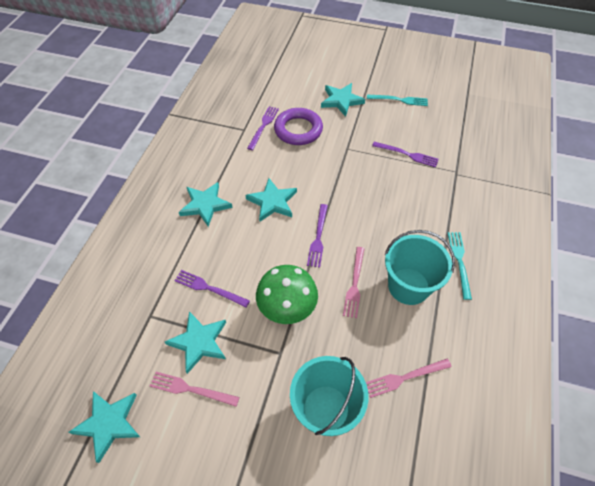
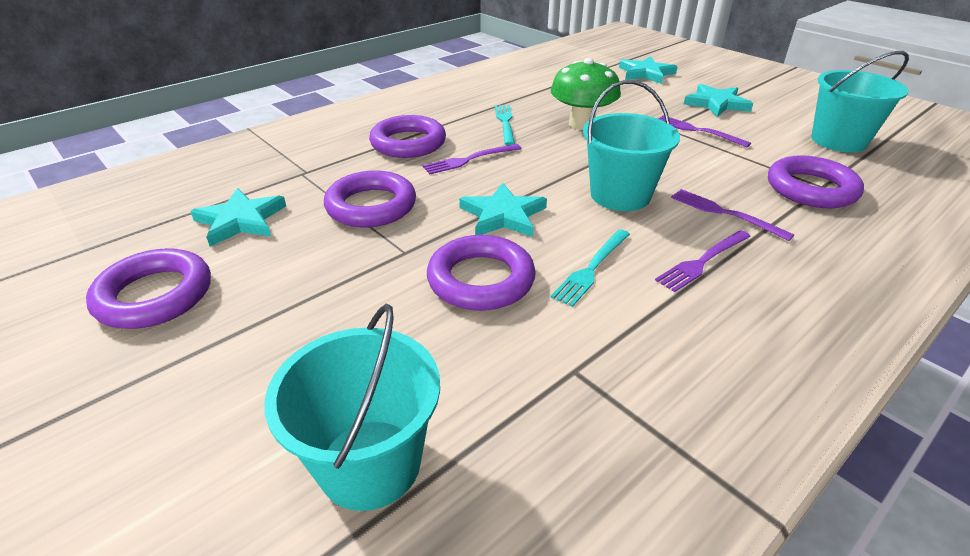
pink fork: [150,372,239,407] [343,247,365,318] [366,359,452,398] = 3 -> none = 0
purple ring: [274,108,323,145] = 1 -> [86,248,211,329] [324,170,416,228] [369,115,446,158] [427,235,536,311] [768,155,864,208] = 5
turquoise bucket: [290,356,369,436] [385,230,455,305] = 2 -> [264,304,440,511] [583,80,680,211] [811,51,909,152] = 3
turquoise star: [69,391,140,463] [165,311,226,374] [179,182,233,227] [245,178,297,222] [321,83,365,117] = 5 -> [190,188,286,247] [459,183,547,237] [619,56,677,84] [684,84,753,117] = 4

